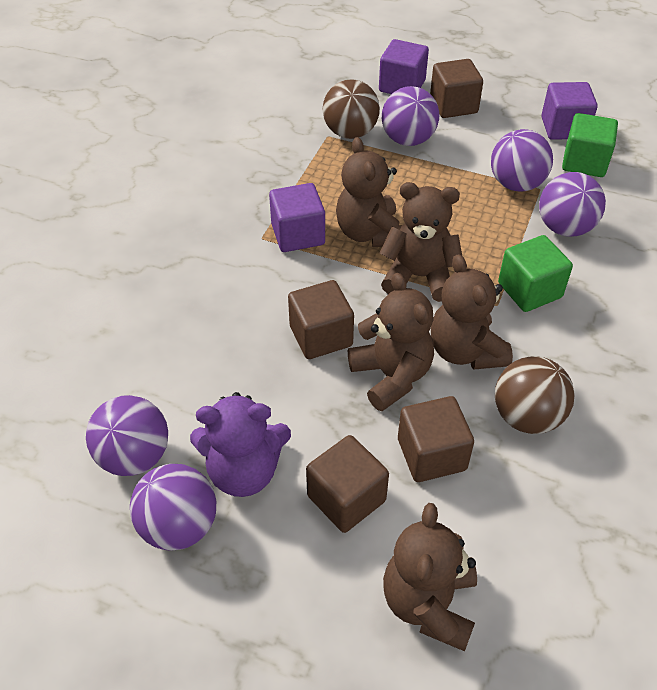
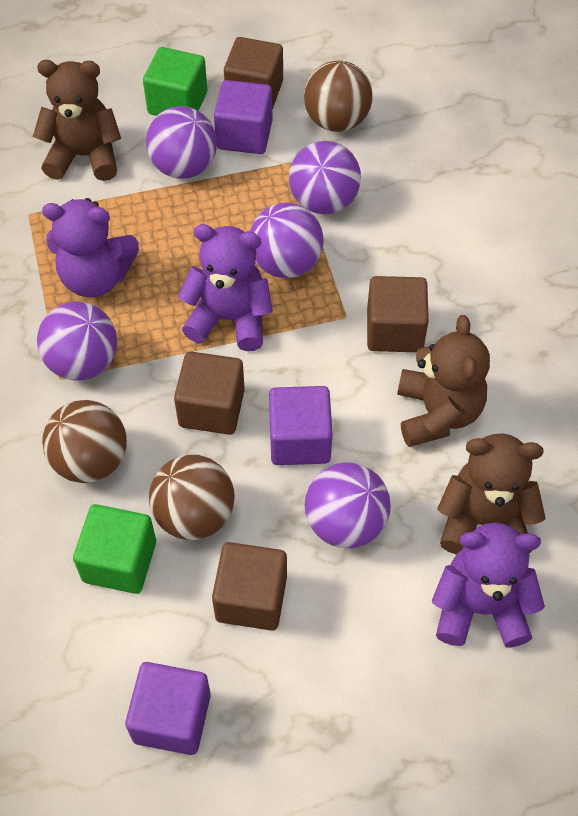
brown ball: [323,79,380,139] [495,356,575,434] = 2 -> [42,400,127,483] [149,454,235,540] [304,61,372,132] = 3
brown teddy bear: [336,137,403,247] [348,273,434,411] [379,182,462,302] [383,503,477,651] [431,254,513,370] = 5 -> [33,60,121,181] [397,315,490,447] [437,433,546,555] = 3
purple teddy bear: [190,392,291,497] = 1 -> [42,198,139,297] [178,224,273,351] [432,523,545,647] = 3

